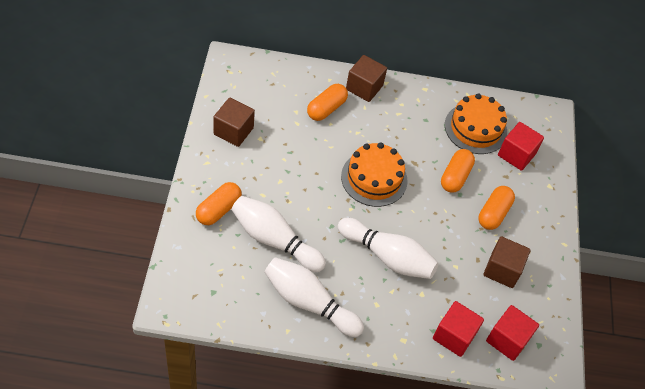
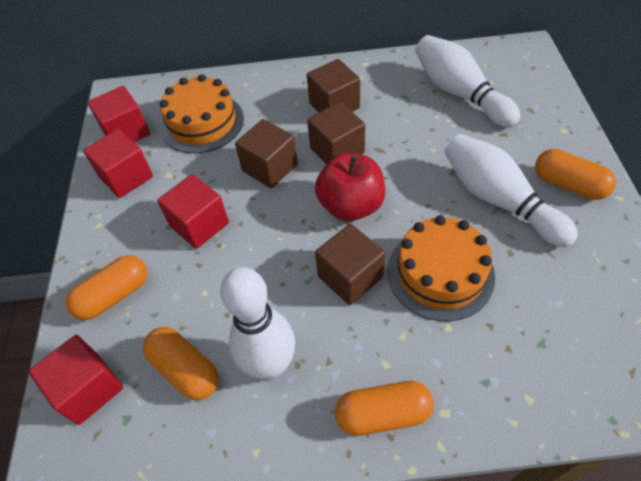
brown cube: [214,98,255,147] [346,55,387,102] [483,236,530,288] = 3 -> [235,119,298,188] [307,59,360,112] [307,102,365,164] [315,224,385,305] = 4
red apple: none = 0 -> [315,153,385,221] = 1
red cube: [433,301,484,357] [486,305,539,361] [498,122,544,171] = 3 -> [28,335,123,425] [83,129,153,198] [88,86,150,142] [157,174,229,249] = 4

